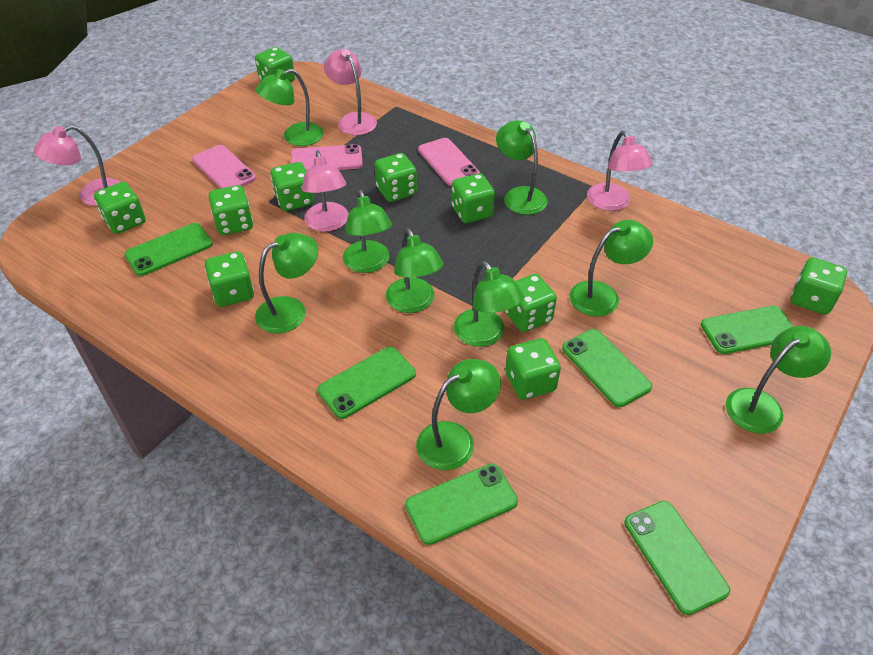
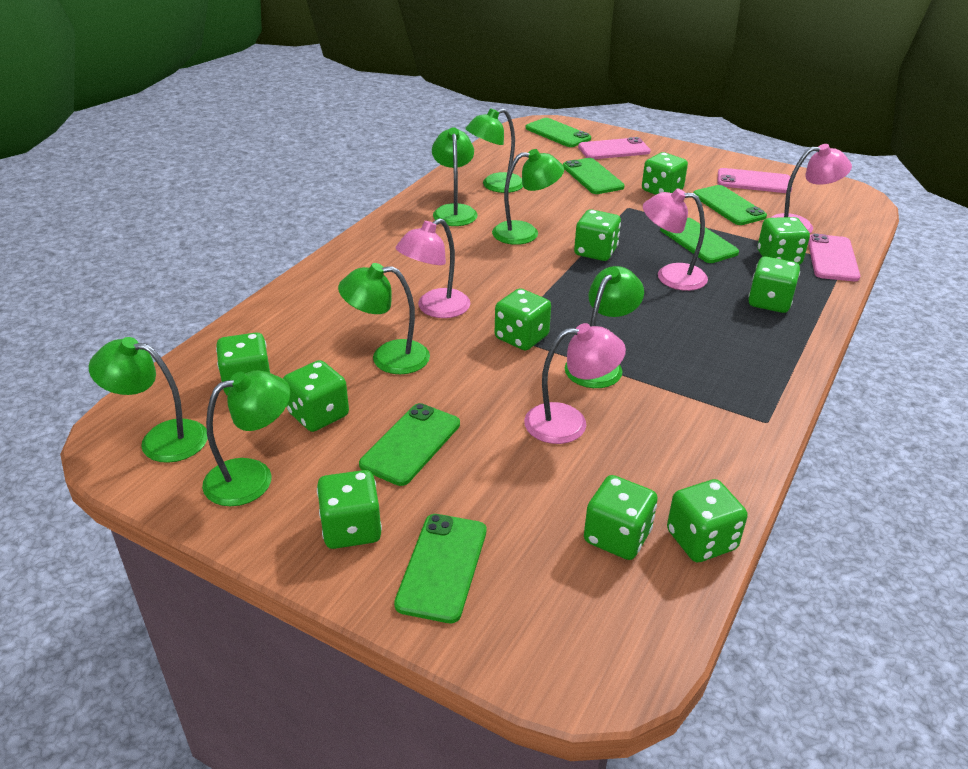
green lamp: [255,233,318,333] [256,69,323,146] [343,190,392,273] [386,228,443,313] [416,359,501,470] [454,261,524,347] [496,120,548,215] [569,220,653,316] [726,326,831,434] = 9 -> [89,337,208,463] [202,370,290,506] [338,263,430,374] [432,128,478,226] [465,108,523,193] [492,149,564,245] [565,266,644,388] = 7

